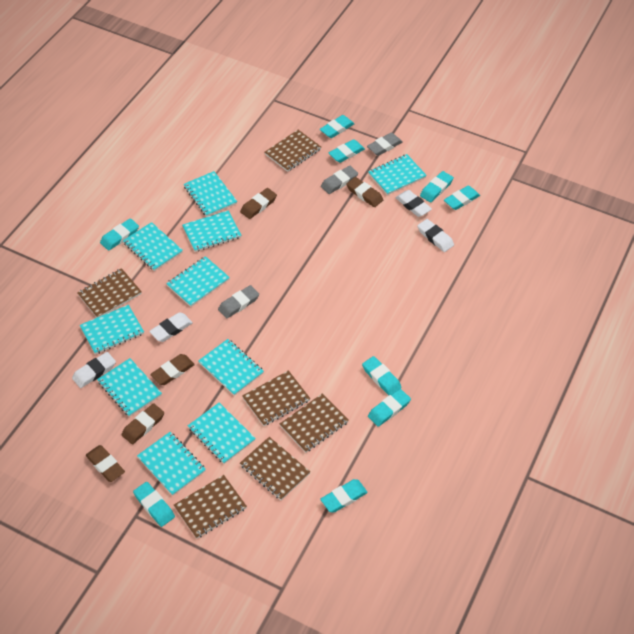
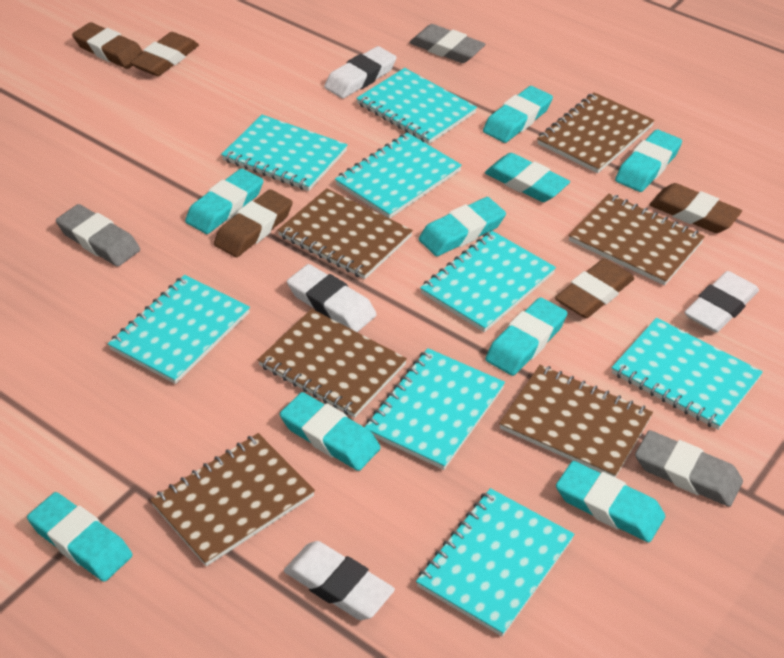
turquoise notebook: [80,305,144,354] [97,358,162,417] [123,222,183,271] [137,432,206,496] [166,256,230,307] [182,210,241,252] [184,171,237,217] [188,402,256,464] [198,339,264,396] [368,154,427,195] = 10 -> [108,275,250,384] [221,115,348,191] [335,132,462,219] [356,68,477,144] [365,348,505,470] [416,488,575,637] [420,231,556,332] [611,318,763,430] = 8

